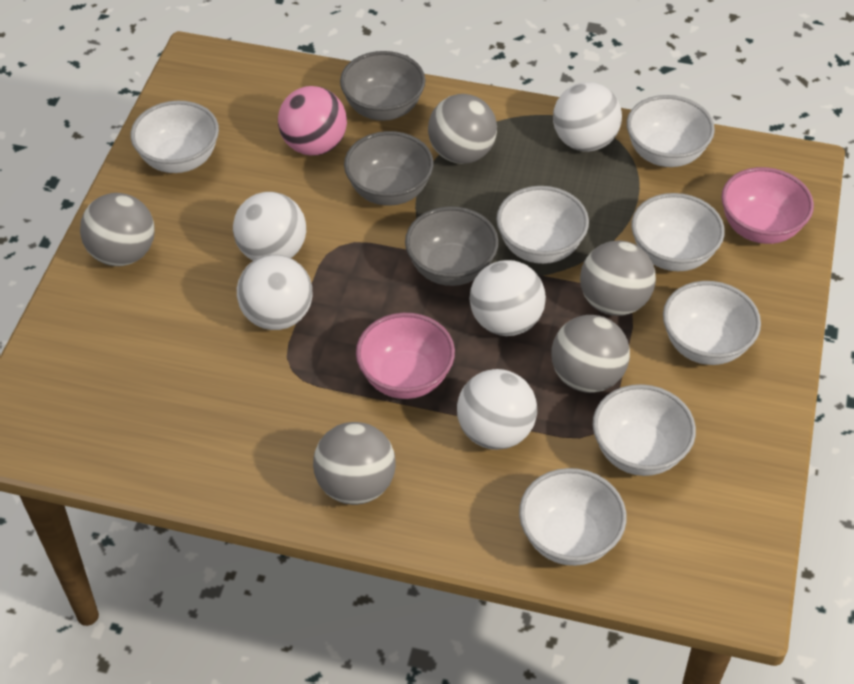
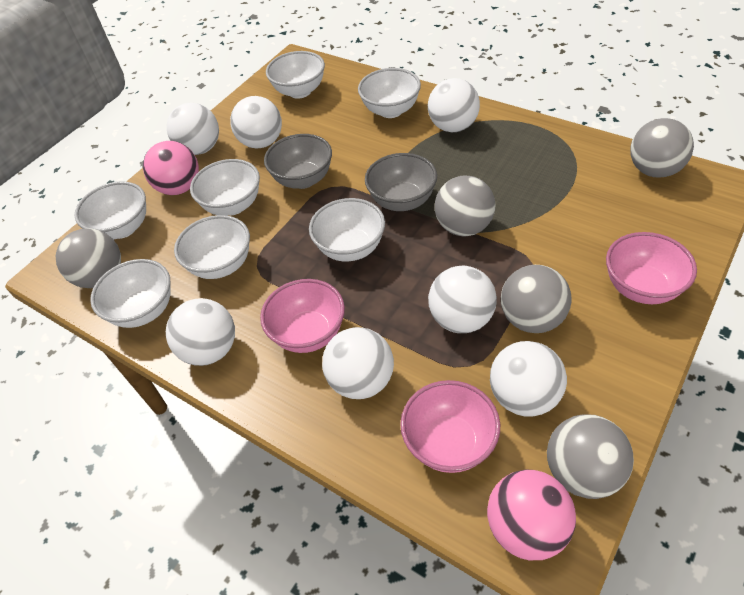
grey bowl: [340,51,425,121] [344,131,434,206] [405,206,499,286] = 3 -> [264,134,332,189] [365,153,437,211] = 2
pink ball: [278,86,347,156] = 1 -> [143,141,199,195] [487,469,576,560] = 2
pink bowl: [356,313,455,399] [721,167,814,244] = 2 -> [260,279,345,353] [400,380,500,473] [606,232,697,304] = 3
white ball: [233,192,306,261] [237,255,312,330] [457,369,537,450] [469,260,546,336] [553,82,622,152] = 5 -> [166,298,235,366] [167,103,219,155] [230,96,282,148] [322,327,394,399] [428,78,480,132] [428,266,497,333] [490,341,567,416] = 7

